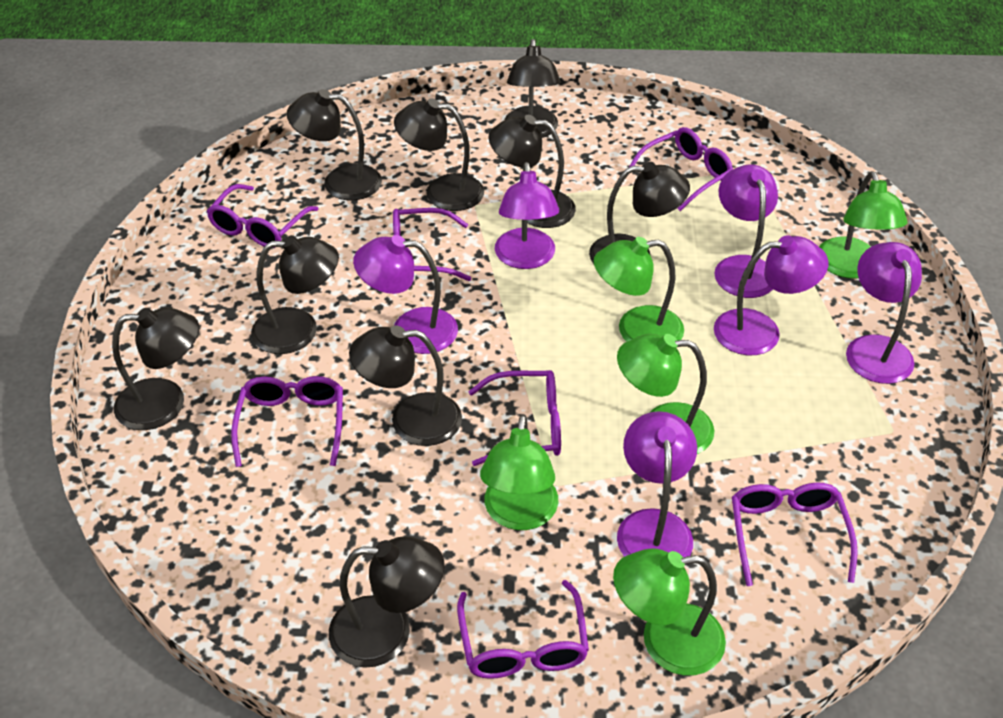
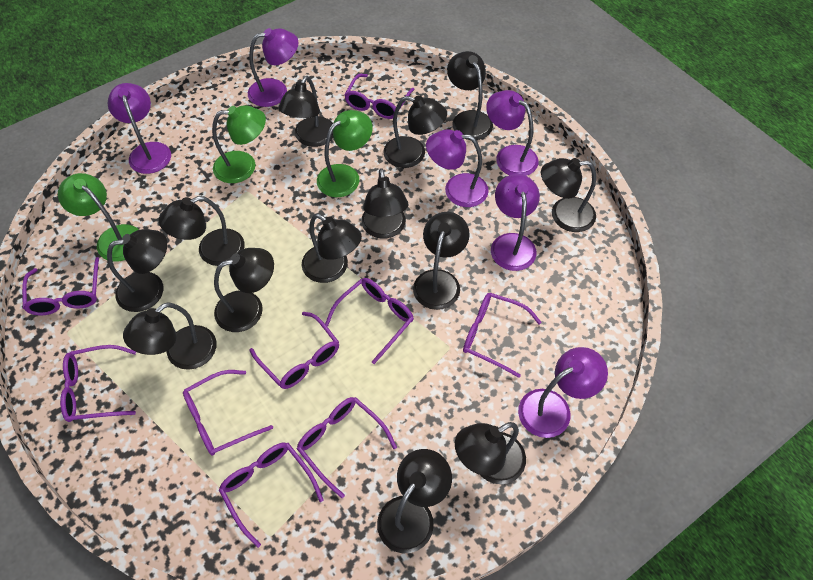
black lamp: [112,307,199,430] [251,235,339,354] [287,89,382,200] [329,536,445,668] [349,325,462,446] [394,98,484,211] [489,115,576,228] [505,39,561,138] [589,162,690,264] = 9 -> [107,229,167,312] [123,302,216,370] [159,196,244,266] [214,248,274,332] [278,76,333,147] [302,213,362,283] [361,168,408,239] [377,449,452,553] [383,95,447,168] [413,212,470,310] [447,51,493,140] [455,422,526,484] [541,158,596,232] = 13
green lamp: [480,414,558,530] [594,237,684,342] [613,548,726,676] [617,334,714,454] [819,171,907,279] = 5 -> [58,173,139,262] [212,105,266,183] [317,110,373,197] = 3
purple glasses: [206,184,318,248] [231,376,343,467] [393,208,471,281] [457,580,589,679] [468,370,561,466] [629,127,733,211] [732,483,858,586] = 7 -> [22,257,99,315] [60,345,136,422] [183,370,273,456] [219,443,324,548] [250,312,339,389] [297,397,397,498] [325,278,414,364] [344,74,415,119] [463,293,542,378] = 9

